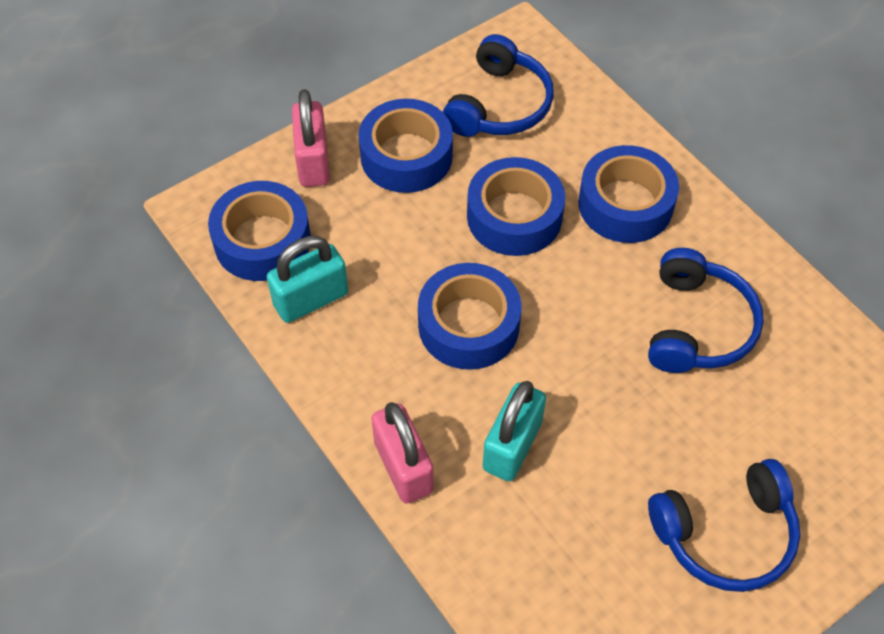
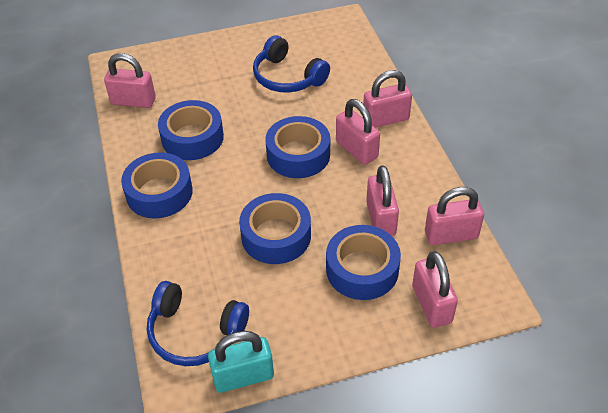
blue headphones: [443,34,554,137] [648,248,764,373] [648,459,800,592] = 3 -> [147,281,249,366] [253,35,330,93] = 2
pink padlock: [292,89,330,187] [371,402,434,504] = 2 -> [104,53,156,108] [336,99,380,165] [363,70,412,128] [366,165,399,236] [412,251,458,328] [425,187,484,245] = 6
turquoise padlock: [267,236,348,323] [483,381,546,481] = 2 -> [208,331,274,393] = 1

